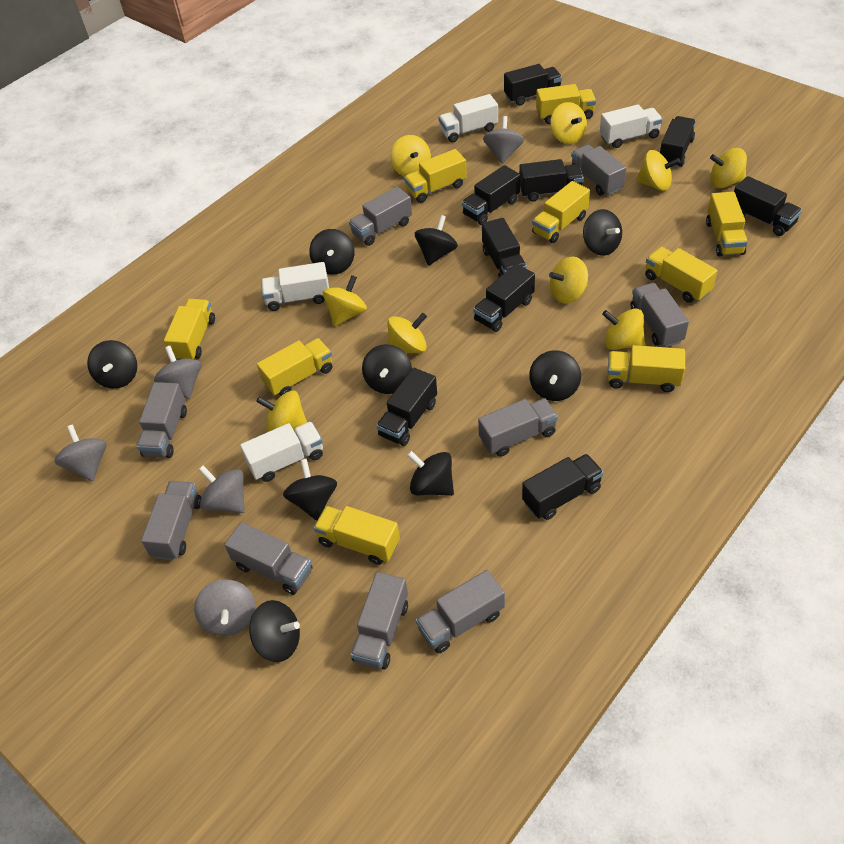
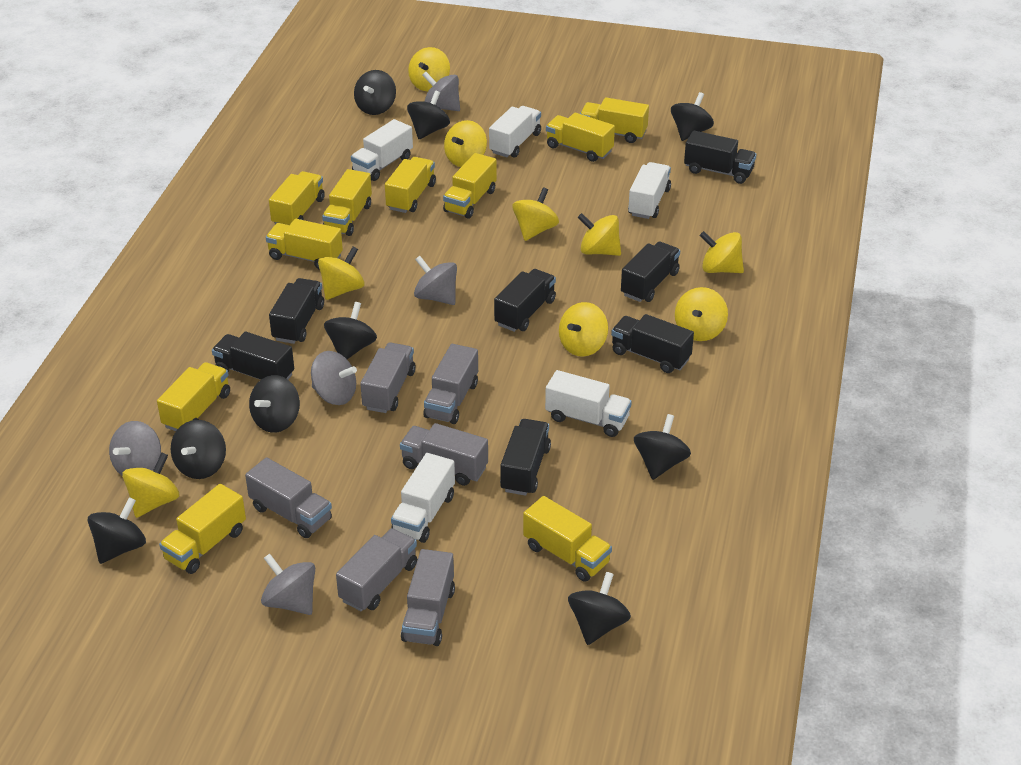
black truck: [376,368,437,446] [462,165,520,225] [473,264,535,332] [482,218,527,278] [504,64,562,106] [519,159,584,202] [522,454,604,520] [660,116,696,168] [734,176,802,236] = 9 -> [212,332,294,380] [269,278,324,344] [494,269,556,332] [500,419,551,496] [611,314,694,373] [621,242,680,302] [684,131,757,184] = 7
grey truck: [137,382,187,458] [141,481,201,560] [224,522,312,595] [349,187,412,246] [350,572,408,670] [416,570,505,653] [478,398,558,457] [571,145,626,195] [630,283,689,347] = 9 -> [245,457,332,538] [336,528,417,611] [360,343,416,413] [400,423,488,486] [401,549,455,646] [424,344,478,424] = 6
white truck: [240,422,323,482] [261,262,329,311] [438,94,498,142] [600,104,663,148] = 4 -> [351,119,413,181] [391,453,455,543] [489,106,541,158] [545,370,632,437] [628,162,671,219] = 5
yellow truck: [164,299,215,360] [257,338,333,396] [314,506,400,565] [404,149,467,203] [532,181,590,243] [536,84,596,124] [607,345,685,392] [645,247,717,303] [706,192,748,257] = 9 -> [157,362,230,431] [159,484,246,574] [266,219,343,270] [269,171,325,225] [322,169,372,236] [385,157,436,213] [443,153,497,219] [523,496,612,582] [546,113,615,162] [580,97,649,143] = 10

